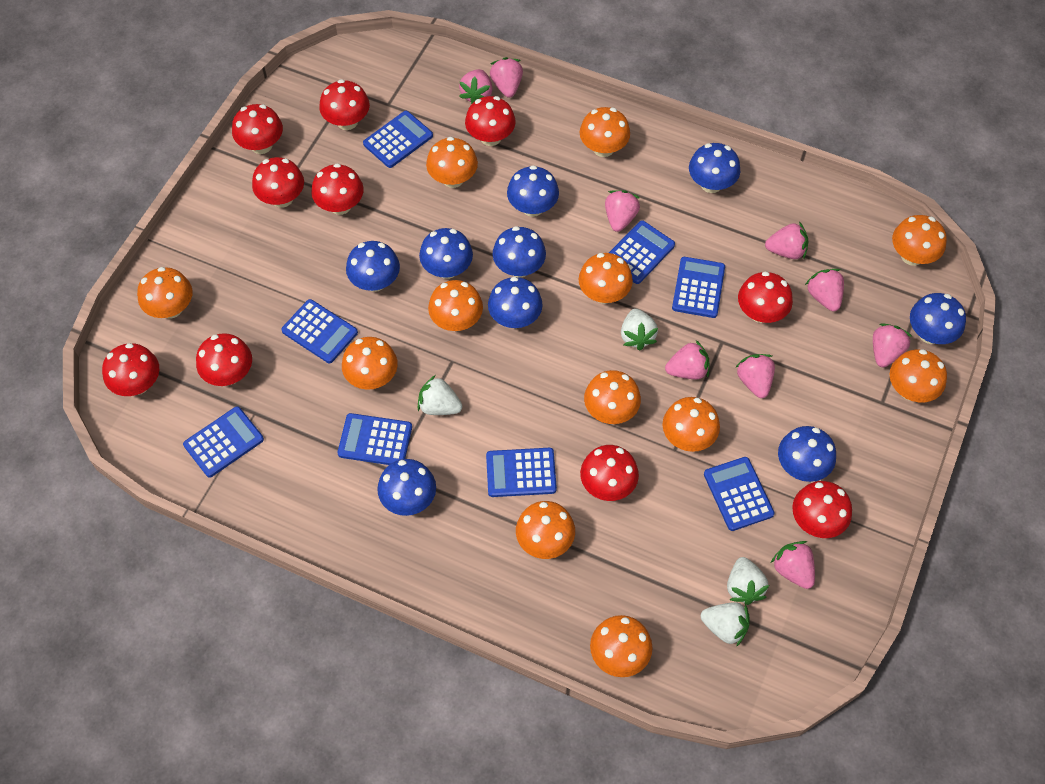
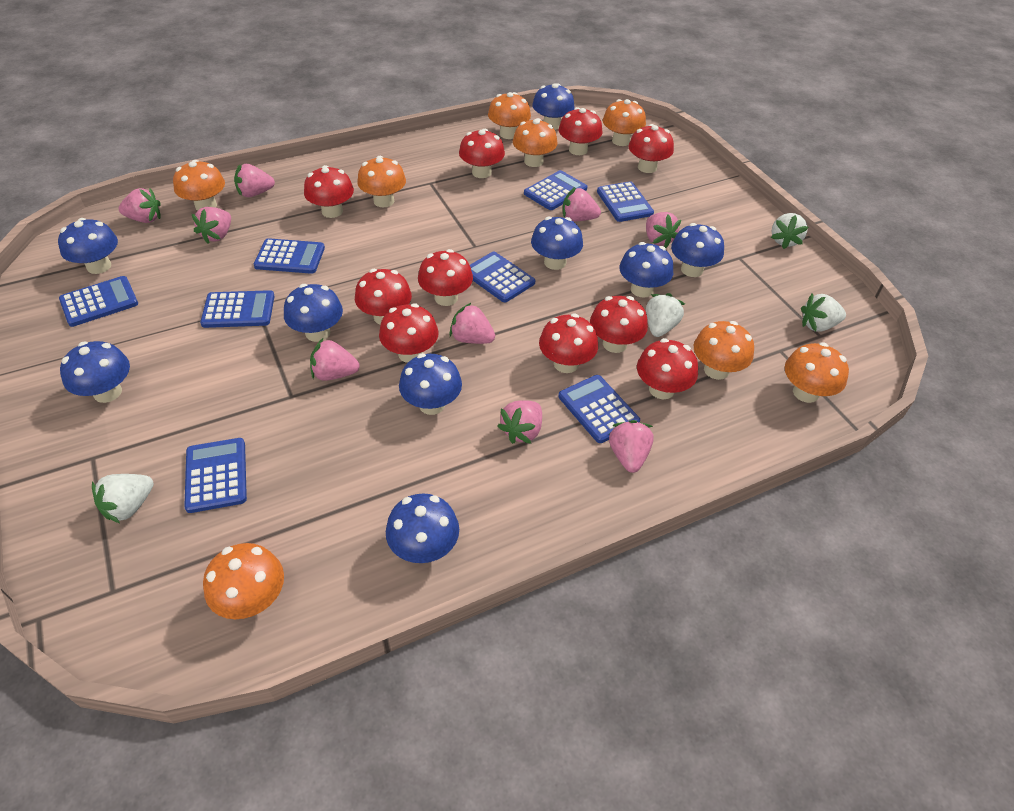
orange mushroom: [137,267,193,319] [342,337,398,390] [426,137,478,188] [428,280,483,331] [516,501,575,559] [579,107,630,157] [579,253,633,304] [584,370,641,424] [590,615,653,677] [663,397,720,452] [890,349,947,402] [892,215,947,266] = 12 -> [173,160,225,211] [203,543,284,619] [357,156,406,208] [488,92,531,139] [513,118,558,167] [603,99,646,146] [694,321,754,380] [785,343,849,403] = 8

